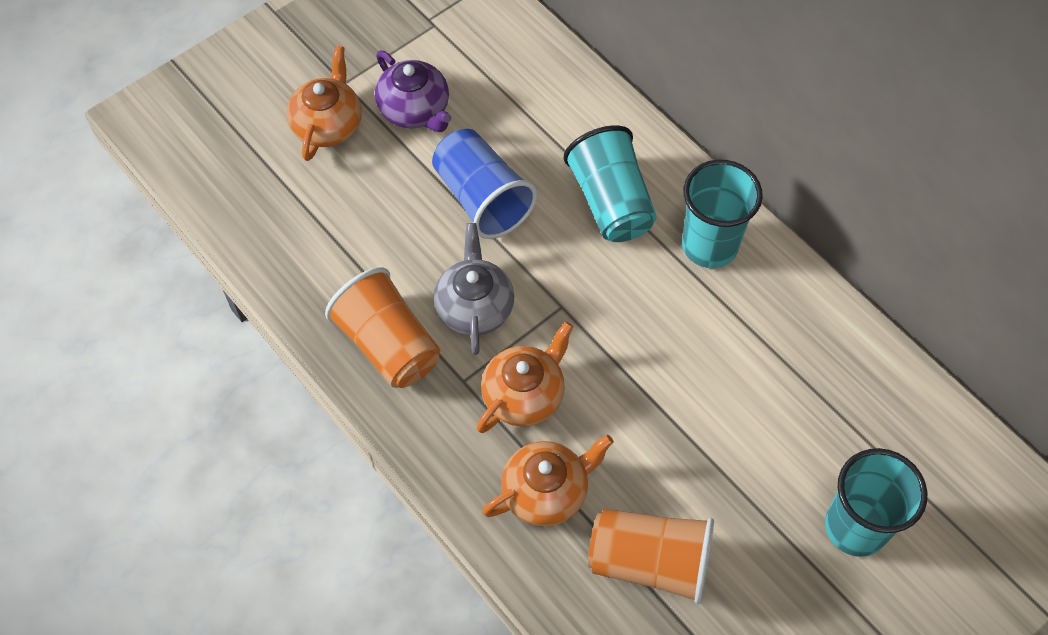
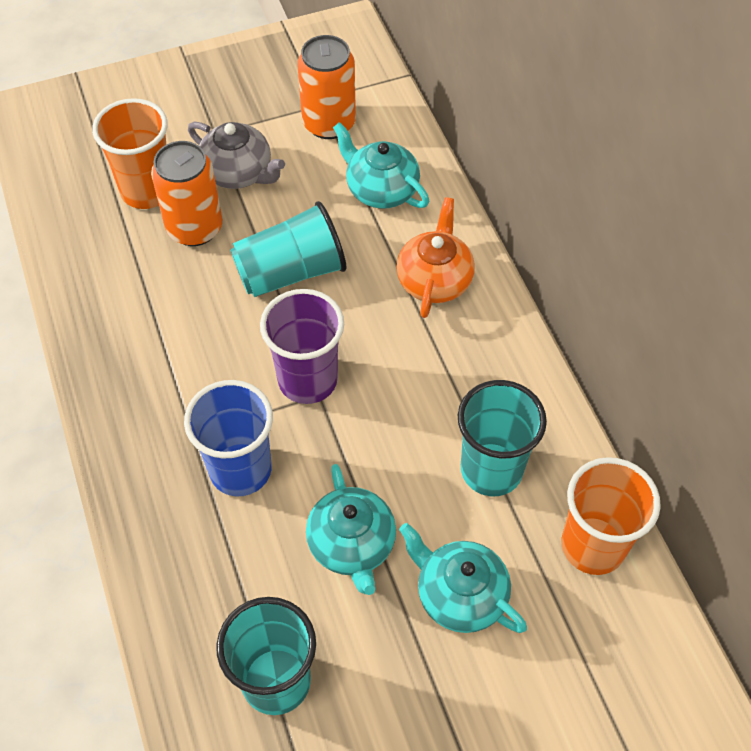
orange can: none = 0 -> [151,141,222,246] [297,35,356,139] = 2
orange teapot: [287,45,362,161] [477,322,574,433] [482,435,614,526] = 3 -> [396,197,475,318] = 1
purple cup: none = 0 -> [260,289,344,404] = 1
purple teapot: [375,50,451,132] = 1 -> none = 0
turquoise teapot: none = 0 -> [306,464,396,595] [333,122,429,209] [399,523,527,633] = 3

